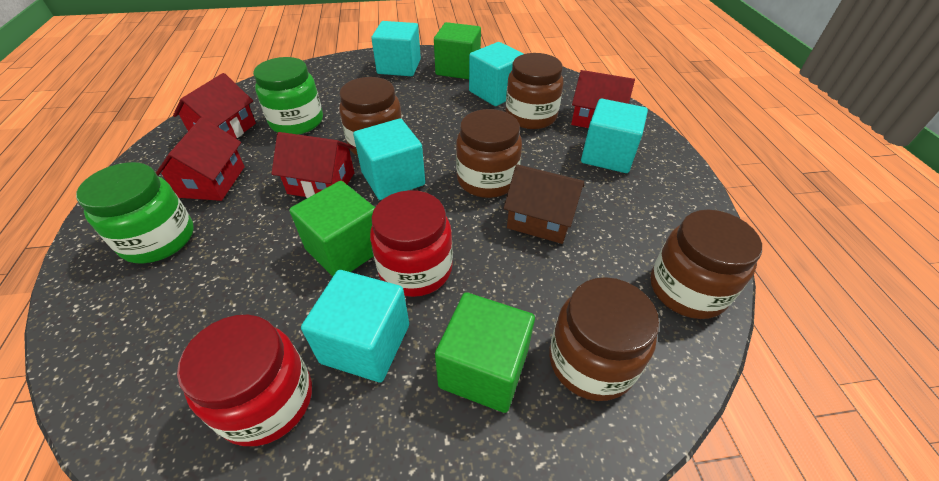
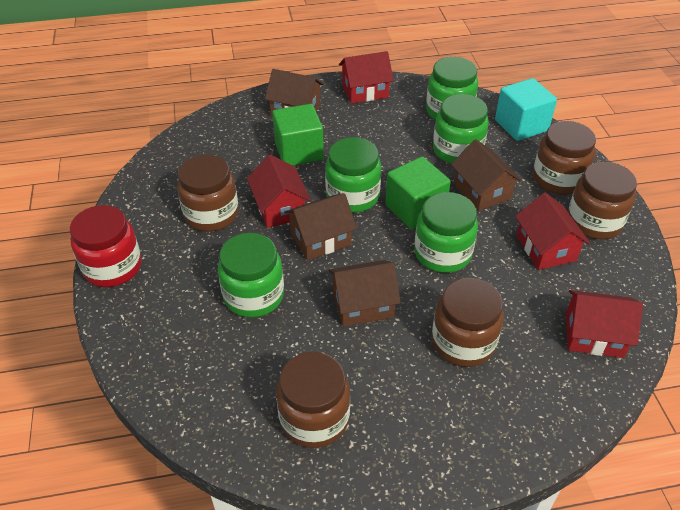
brown house: [503,164,584,244] = 1 -> [265,69,324,116] [284,193,357,260] [328,260,401,327] [451,139,522,211] = 4
green cube: [289,181,375,276] [434,22,481,79] [435,292,535,413] = 3 -> [272,104,324,166] [385,157,451,230] = 2
green jar: [76,162,194,263] [253,57,323,134] = 2 -> [218,233,284,318] [325,137,381,213] [414,192,478,273] [426,57,478,120] [433,94,489,164] = 5
red jar: [177,315,312,446] [370,190,453,297] = 2 -> [70,205,142,287] = 1
turquoise cube: [301,270,409,383] [353,118,425,200] [371,21,421,76] [469,42,523,106] [581,99,648,173] = 5 -> [495,78,557,141] = 1

